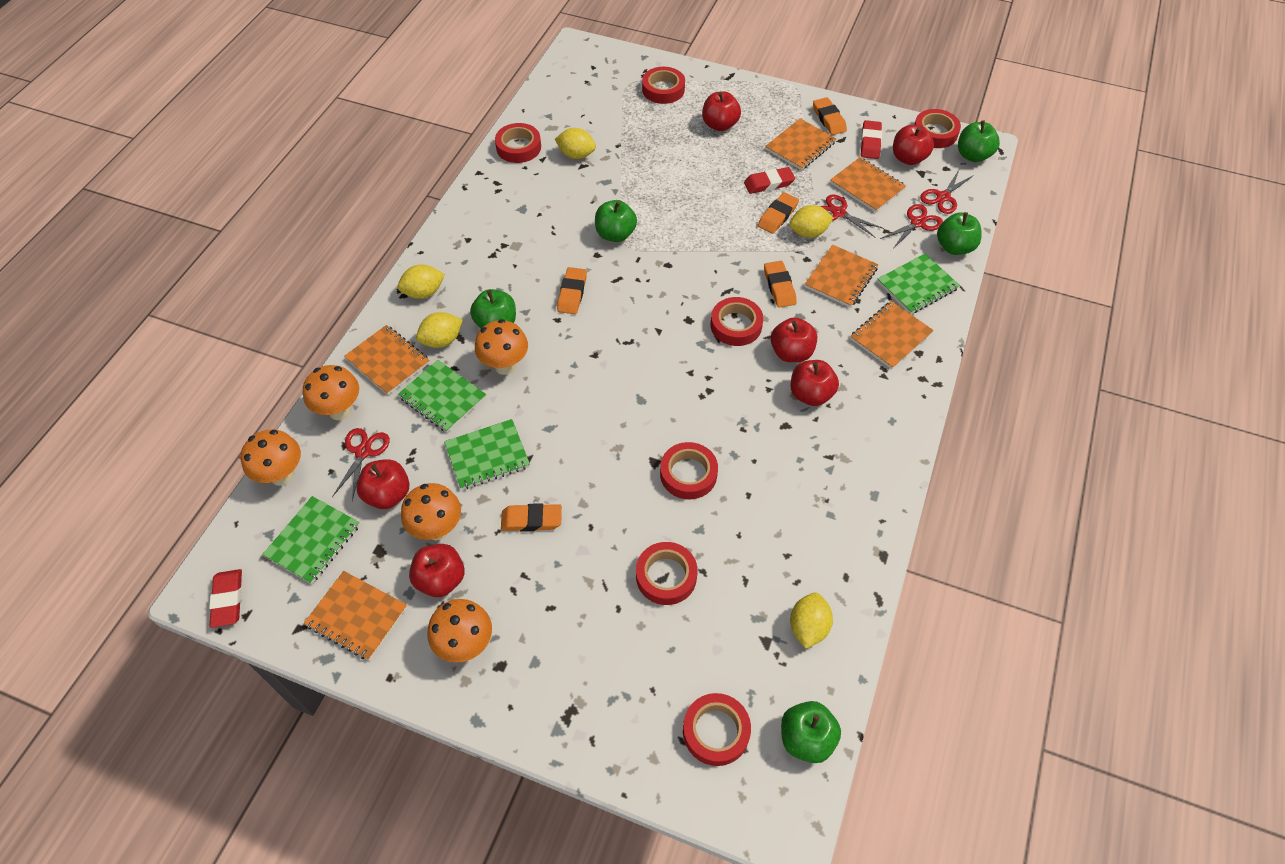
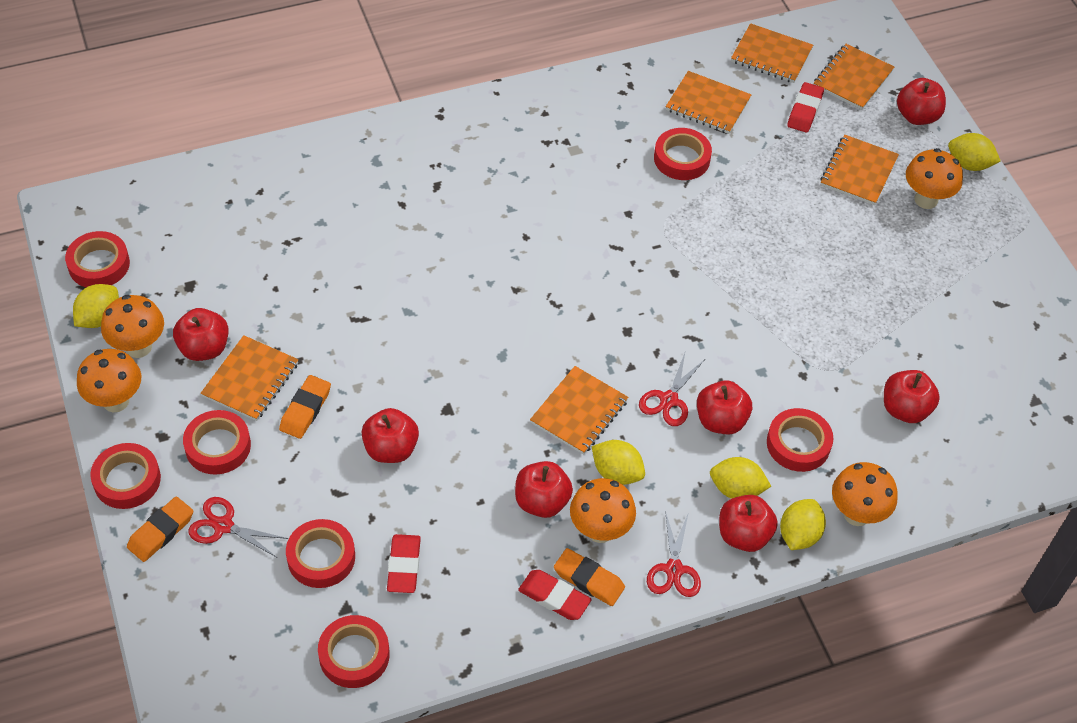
green apple: [470,289,516,328] [595,200,637,242] [781,701,841,763] [937,212,982,255] [958,120,1000,162] = 5 -> none = 0
green notebook: [262,496,360,584] [398,360,486,433] [444,419,530,490] [877,254,960,314] = 4 -> none = 0
orange eraser: [501,503,562,532] [557,267,587,314] [758,192,799,234] [764,261,797,308] [813,97,847,135] = 5 -> [127,497,193,562] [279,375,331,439] [554,548,625,606] = 3
red apple: [356,459,410,509] [409,544,465,597] [702,91,741,131] [771,317,817,362] [791,360,839,406] [893,125,934,165] = 6 -> [173,308,229,361] [361,408,419,463] [515,461,573,518] [697,380,752,434] [719,495,778,552] [884,370,940,423] [897,78,946,125] = 7
red scissors: [332,428,390,501] [820,195,884,238] [880,204,943,249] [920,170,974,214] = 4 -> [189,497,288,557] [639,353,705,426] [647,511,701,597] = 3

